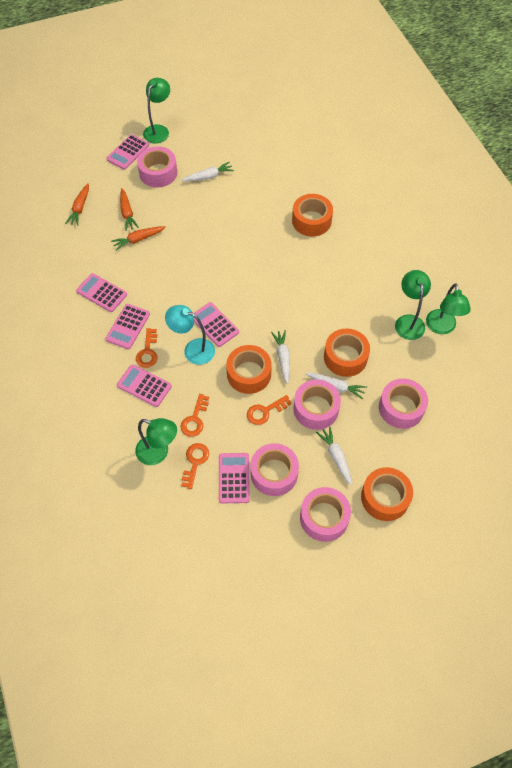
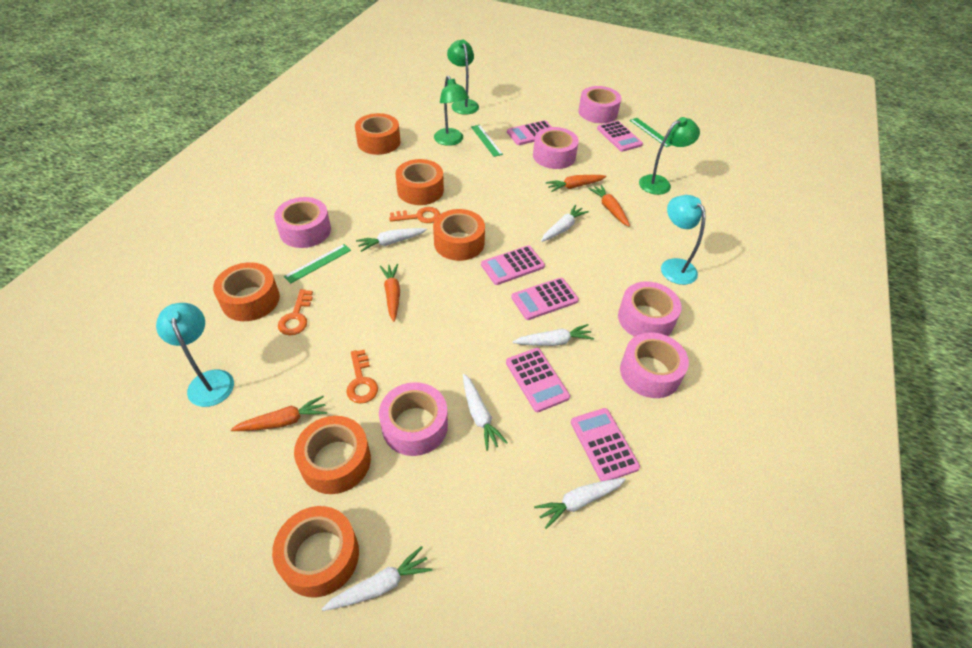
green lamp: [135,418,177,465] [143,78,170,143] [395,270,431,340] [426,283,471,334] = 4 -> [434,75,469,146] [447,39,479,115] [639,117,700,195] = 3
green ruler: none = 0 -> [284,244,351,283] [471,125,503,157] [630,118,671,147] = 3
orange carrot: [65,183,89,226] [111,226,166,251] [120,188,139,231] = 3 -> [230,396,327,431] [380,264,400,322] [546,175,607,192] [588,184,630,226] = 4
orange key: [136,328,158,368] [181,394,209,437] [181,443,209,489] [247,395,292,425] = 4 -> [278,289,313,335] [346,349,378,404] [389,207,440,223] = 3
orange tape: [226,345,272,394] [292,194,333,237] [324,329,370,377] [361,467,413,521] = 4 -> [213,262,280,321] [272,506,359,597] [294,416,371,494] [355,113,400,155] [395,159,444,205] [433,209,485,261] = 6
pink tape: [137,146,177,187] [250,443,299,496] [293,379,341,430] [300,487,351,542] [379,378,428,429] = 5 -> [274,197,331,248] [379,382,448,456] [533,127,579,169] [578,86,621,123] [618,281,682,337] [620,332,689,398] = 6
turquoise lamp: [165,305,215,365] = 1 -> [156,303,234,407] [661,195,706,285] = 2
white carrot: [181,162,234,181] [271,330,290,384] [306,373,367,400] [316,426,352,486] = 4 -> [322,546,432,611] [356,228,427,252] [463,374,508,451] [513,324,594,346] [534,478,626,529] [541,204,589,242] = 6

